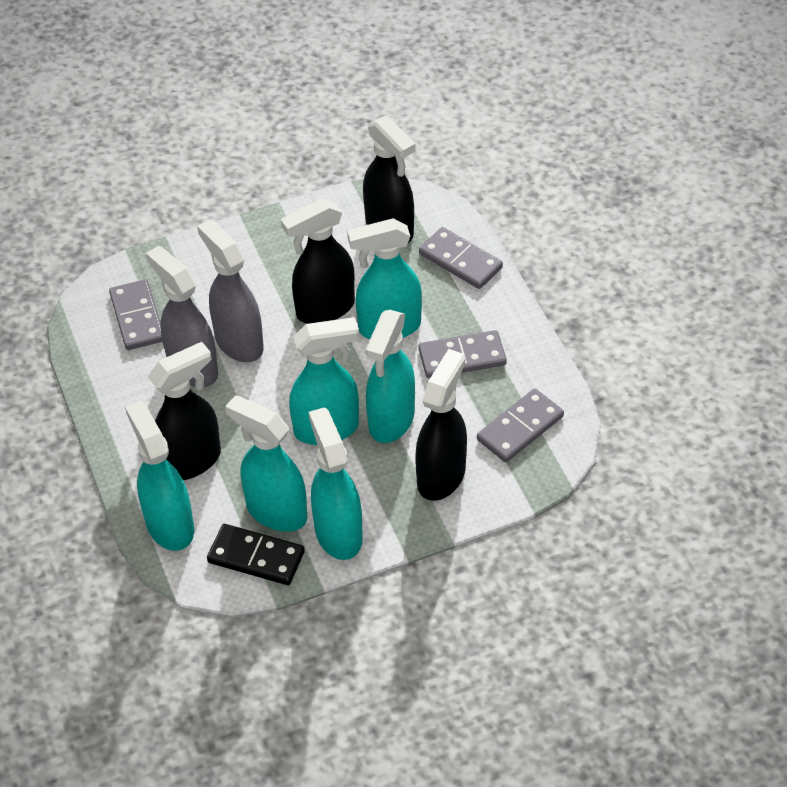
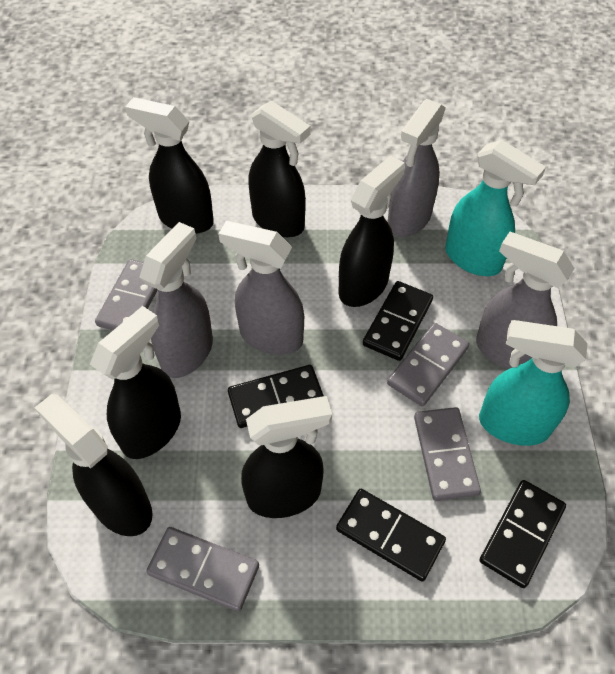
black domino: [207,524,305,585] = 1 -> [228,365,324,428] [336,489,446,581] [363,281,433,361] [480,480,566,588] = 4
black spray bottle: [148,342,221,480] [281,199,355,324] [363,115,416,243] [415,349,467,501] = 4 -> [34,394,153,536] [90,306,181,459] [125,97,214,234] [241,396,332,518] [248,100,310,237] [339,155,405,307] = 6
grey spray bottle: [146,246,218,387] [197,219,264,362] = 2 -> [139,222,213,378] [218,221,304,355] [388,99,445,237] [476,232,575,369] = 4
turquoise spray bottle: [125,401,194,551] [225,395,307,532] [289,317,359,445] [309,407,363,560] [347,218,422,339] [366,310,415,443] = 6 -> [445,140,546,276] [479,320,587,446] = 2

